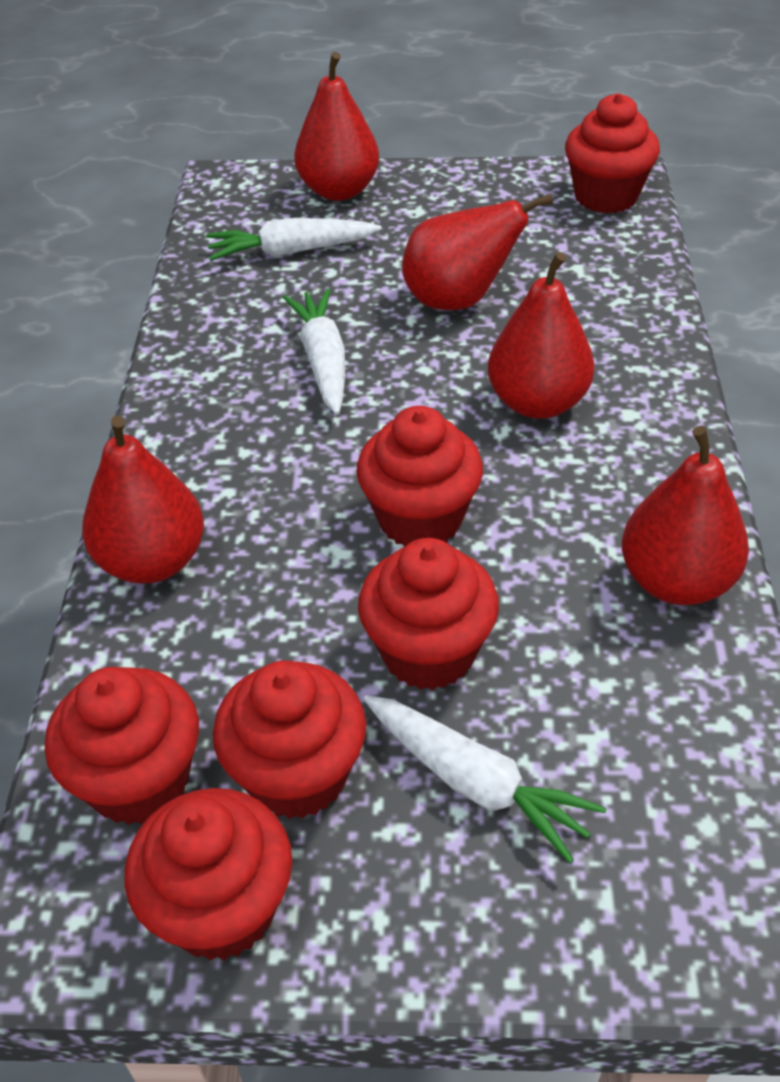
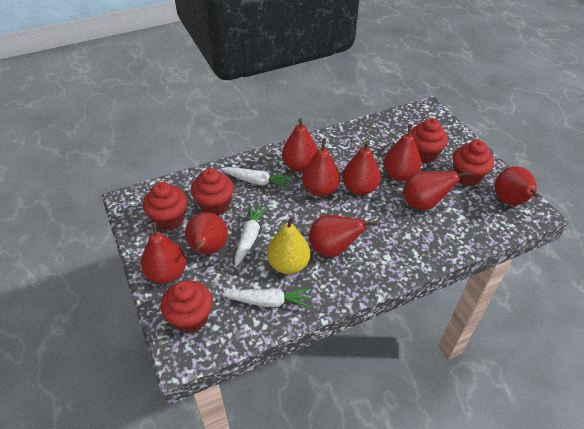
red cupcake: [45,667,199,825] [124,788,292,960] [213,660,366,819] [356,406,483,546] [358,538,499,690] [565,93,660,214] = 6 -> [143,182,187,230] [160,280,213,333] [191,168,234,216] [410,118,448,164] [453,140,494,186] = 5
red pear: [82,415,204,584] [295,52,379,201] [402,194,553,310] [488,252,595,419] [622,426,749,605] = 5 -> [141,222,186,283] [185,212,228,254] [282,118,318,172] [302,138,340,196] [309,215,377,257] [342,141,381,195] [383,124,421,181] [403,171,471,210] [495,166,539,205] = 9
yellow pear: none = 0 -> [267,216,310,274] = 1

